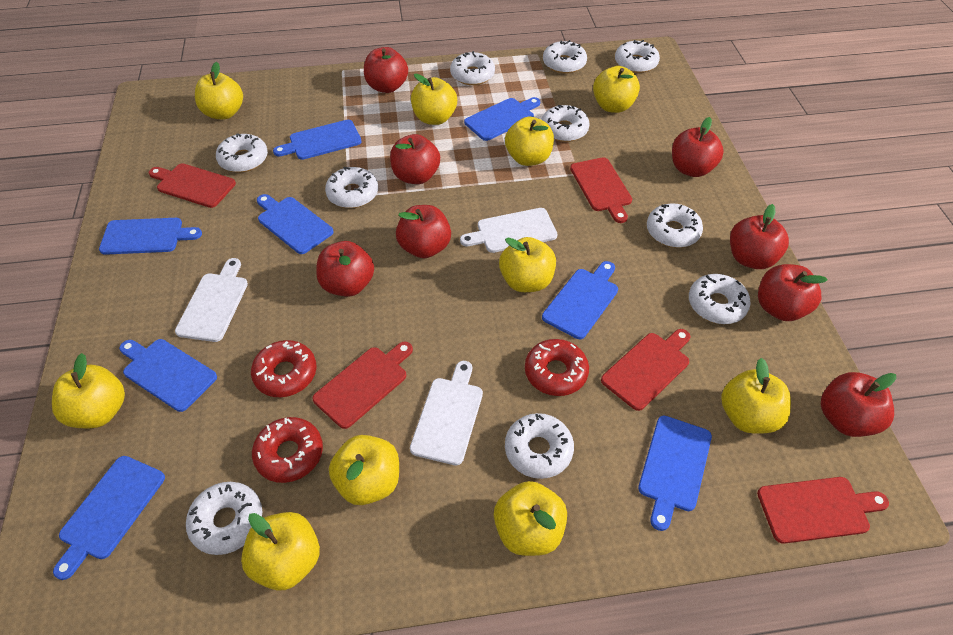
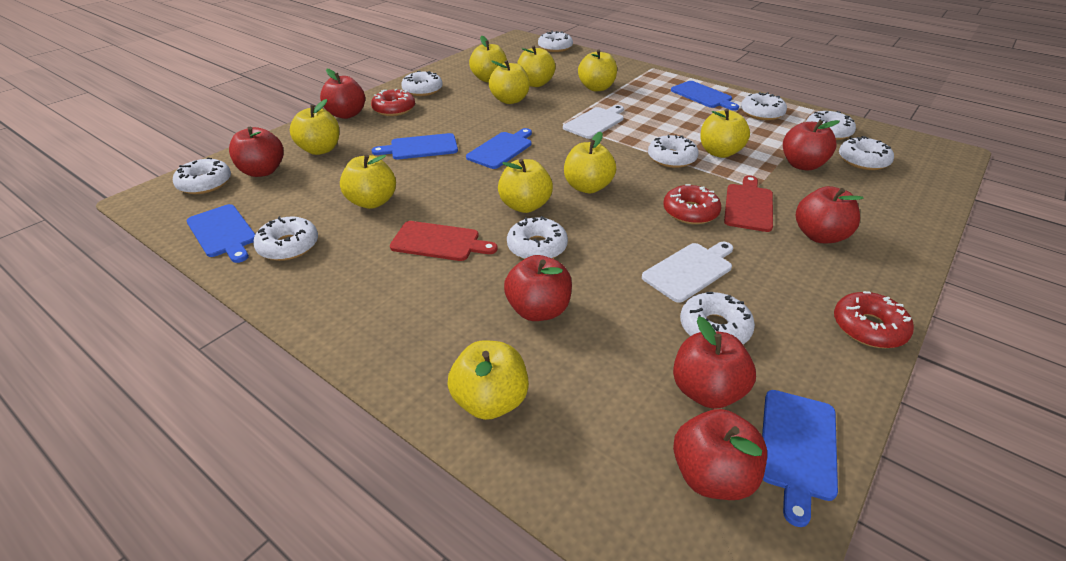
blue cutting board: [53,456,165,580] [99,218,202,255] [119,339,217,412] [257,194,334,254] [273,120,362,160] [464,97,540,141] [542,261,618,339] [638,416,712,531] = 8 -> [186,204,255,263] [371,133,458,159] [466,128,532,169] [671,81,739,111] [762,390,838,527] = 5
red apple: [316,241,374,297] [364,47,408,93] [390,134,440,184] [396,205,451,258] [672,117,724,177] [730,204,789,269] [758,264,828,321] [821,372,896,437] = 8 -> [229,127,284,177] [320,69,365,119] [504,255,572,321] [673,317,756,409] [673,409,767,500] [783,120,840,170] [796,186,863,243] = 7
red cutting board: [149,163,236,208] [312,342,413,429] [570,157,632,223] [601,329,690,411] [757,477,889,544] = 5 -> [390,221,498,261] [724,175,773,232] = 2
white cutting board: [175,258,248,342] [410,361,483,465] [460,208,558,253] = 3 -> [563,105,624,139] [642,242,733,303] = 2

